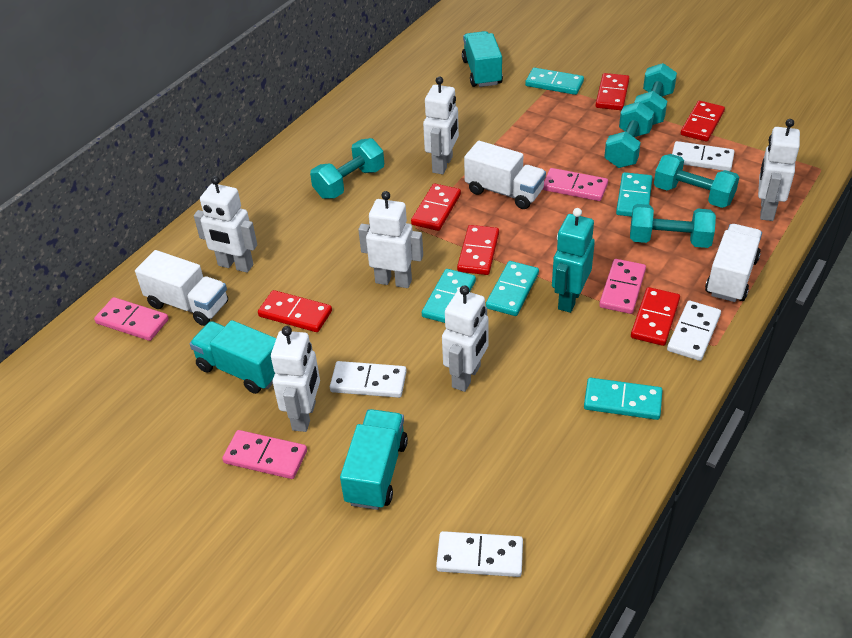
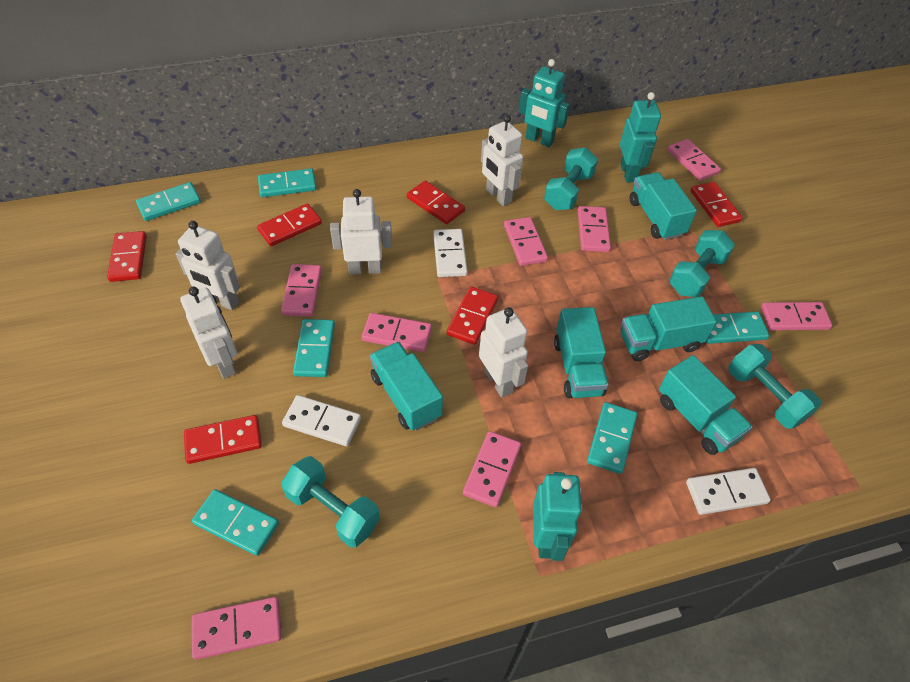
pink domino: [94,297,169,341] [222,430,307,479] [543,168,608,201] [599,259,646,314] = 4 -> [192,597,282,660] [281,264,322,317] [362,313,432,352] [463,431,521,507] [504,217,548,266] [578,206,611,252] [668,139,721,181] [761,302,832,331] = 8
turquoise domino: [422,269,476,323] [486,261,539,316] [525,68,584,95] [584,378,663,420] [616,172,653,217] = 5 -> [136,182,201,221] [192,489,279,556] [258,168,316,197] [293,319,335,377] [587,402,637,474] [706,312,769,344] = 6
turquoise dumbbell: [310,138,384,199] [604,101,654,168] [630,204,716,248] [634,63,677,125] [654,154,739,208] = 5 -> [281,456,380,548] [544,147,598,210] [669,230,735,297] [728,344,821,429] = 4
turquoise robot: [552,208,595,313] = 1 -> [519,59,570,147] [533,472,582,561] [620,92,661,183] = 3
turquoise truck: [190,320,276,394] [340,409,408,510] [462,31,503,87] = 3 -> [370,342,443,431] [554,307,609,398] [621,296,717,361] [629,172,697,240] [659,355,753,455] = 5
white domino: [330,361,407,398] [436,531,523,577] [667,301,721,361] [672,141,734,171] = 4 -> [282,395,361,446] [433,229,468,277] [686,468,771,515] = 3
white robot: [194,176,257,273] [271,326,320,432] [358,191,423,288] [423,76,459,174] [442,285,489,392] [758,119,800,221] = 6 -> [176,221,240,310] [180,287,237,379] [330,189,392,275] [479,307,528,398] [481,115,523,206] = 5
white truck: [135,250,228,326] [464,141,546,209] [705,224,762,302] = 3 -> none = 0

